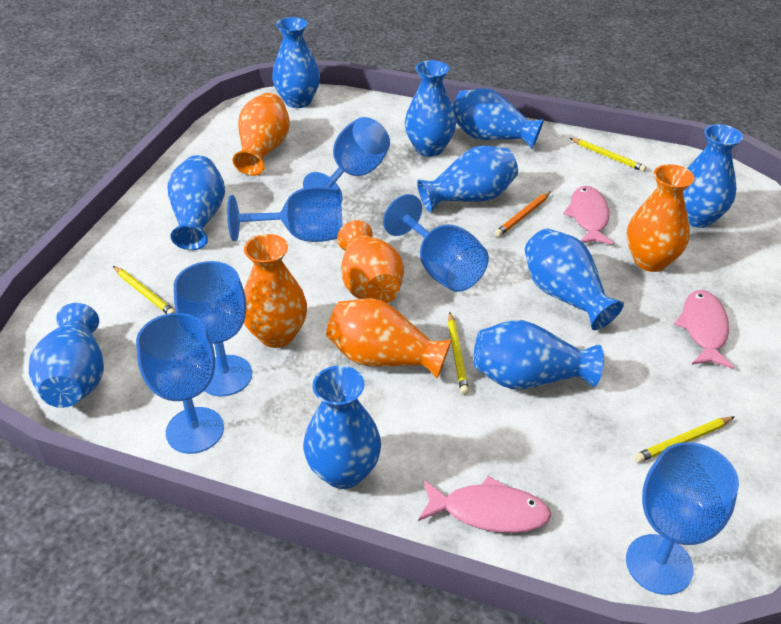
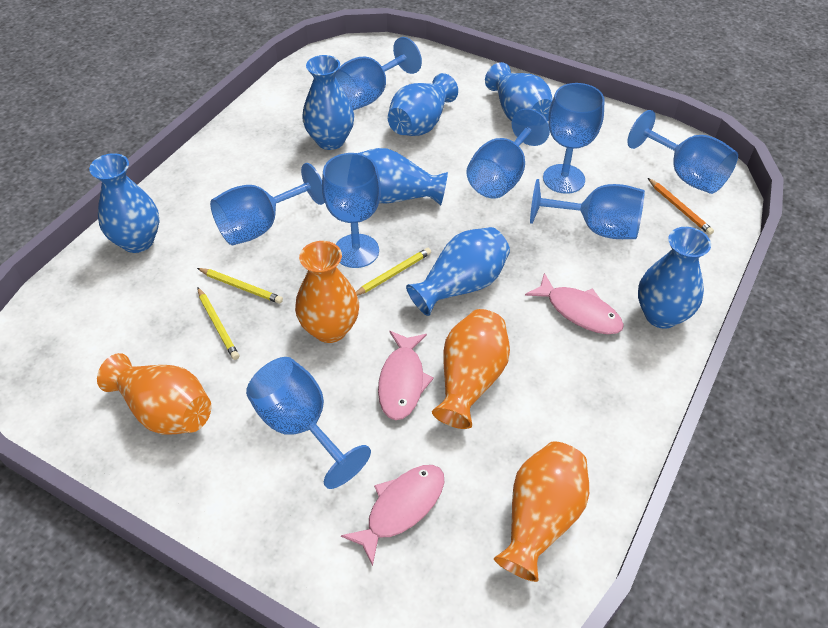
blue goblet: [136,313,224,454] [174,261,252,396] [227,186,342,242] [303,117,390,203] [383,194,489,292] [626,442,739,595] = 6 -> [210,163,325,245] [246,357,371,489] [322,153,381,268] [335,37,422,110] [466,108,550,199] [530,179,645,239] [543,83,605,194] [627,110,738,194] = 8
blue vase: [29,303,104,408] [168,155,225,250] [272,17,320,108] [303,365,381,489] [405,60,456,157] [417,145,518,212] [453,88,544,149] [474,320,604,389] [525,229,624,330] [683,124,743,228] = 10 -> [89,153,160,253] [302,55,354,150] [359,148,448,206] [388,73,458,136] [406,227,510,316] [485,62,553,121] [638,227,711,329] = 7
orange vase: [232,93,290,176] [244,234,307,348] [326,298,452,379] [337,220,404,303] [627,164,695,272] = 5 -> [97,353,211,435] [295,241,359,343] [432,309,510,429] [494,441,589,582] = 4
yellow pencil: [113,266,176,314] [448,312,469,395] [570,138,646,172] [634,417,734,463] = 4 -> [197,268,283,304] [197,287,239,360] [356,248,431,296] = 3

